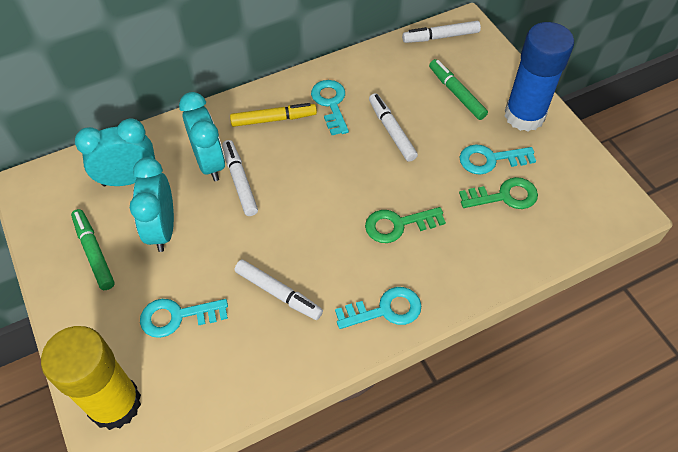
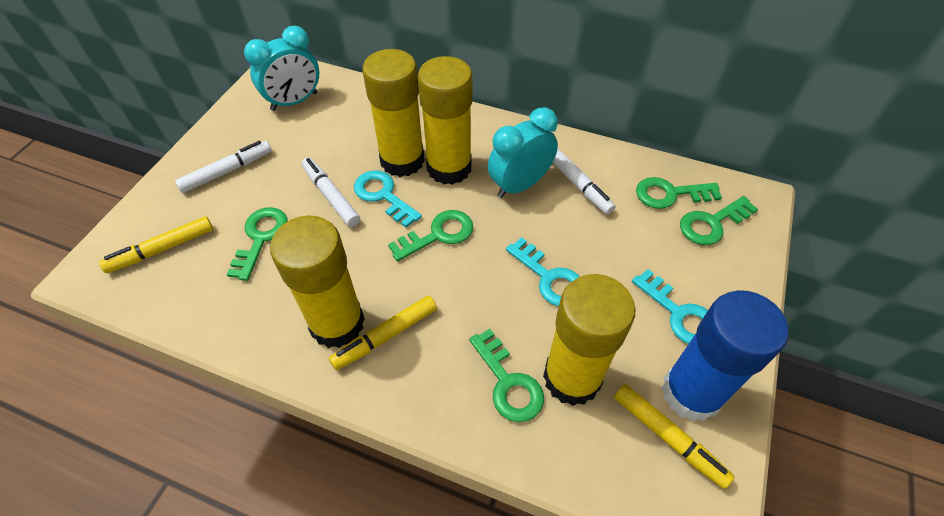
green key: [365,207,446,243] [459,177,538,209] = 2 -> [226,207,288,281] [388,210,473,261] [469,329,544,422] [636,177,722,209] [680,196,758,245] = 5
green marker: [71,209,115,290] [429,59,488,120] = 2 -> none = 0
turquoise clock: [75,119,155,186] [130,157,174,252] [179,92,225,181] = 3 -> [244,26,319,111] [488,107,558,198] = 2
turquoise key: [140,299,228,338] [311,80,349,135] [335,287,421,329] [460,144,536,175] = 4 -> [354,171,422,228] [506,237,580,306] [632,269,708,344] = 3
white marker: [222,140,258,216] [234,260,323,320] [369,93,418,162] [402,21,481,43] = 4 -> [175,141,272,193] [302,157,360,227] [553,149,615,215] = 3
yellow glue stick: [41,326,141,430] = 1 -> [270,215,365,348] [362,49,425,177] [417,56,473,185] [543,274,636,406] = 4
yellow marker: [230,103,317,127] = 1 -> [99,216,213,273] [329,296,437,370] [614,384,734,489] = 3

